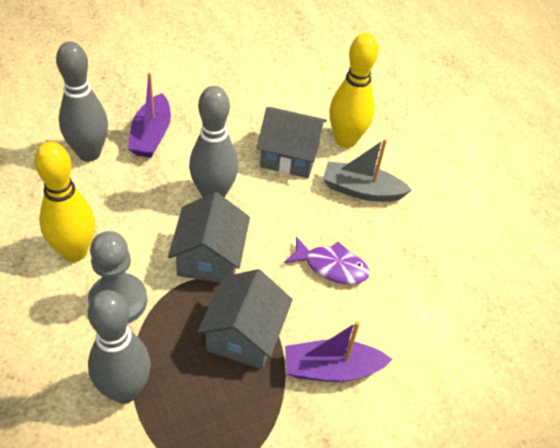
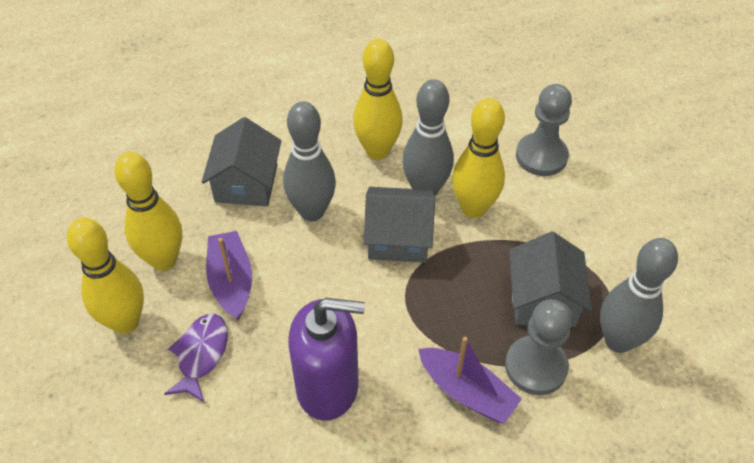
grey boat: [323,138,412,202] = 1 -> none = 0
grey pawn: [88,231,147,323] = 1 -> [505,299,573,395] [516,84,572,176] = 2
purple soap dispenser: none = 0 -> [288,298,365,421] = 1
yellow bowling pin: [34,142,95,262] [329,33,378,148] = 2 -> [67,218,144,334] [114,152,182,271] [353,39,403,160] [452,98,505,218] = 4

